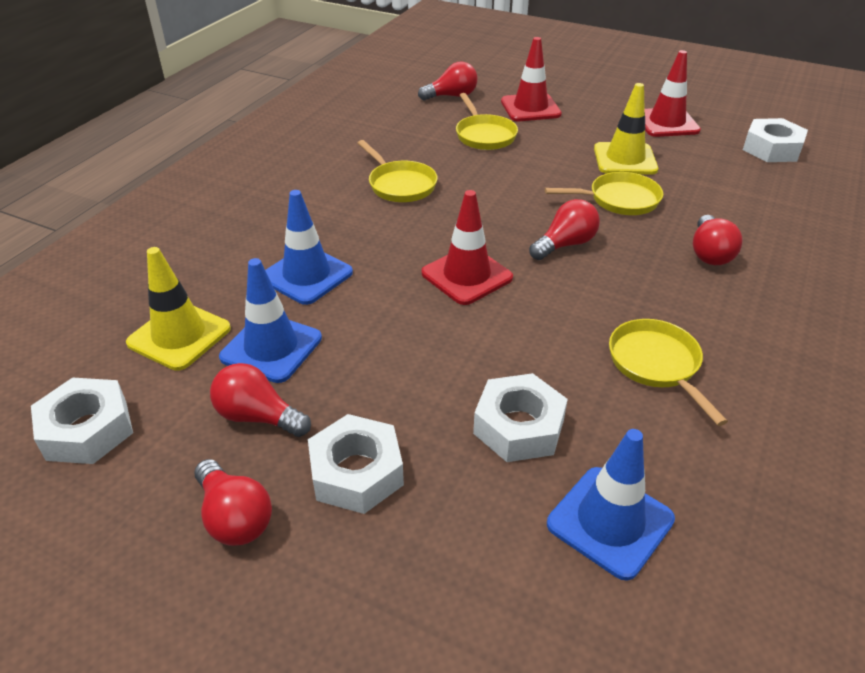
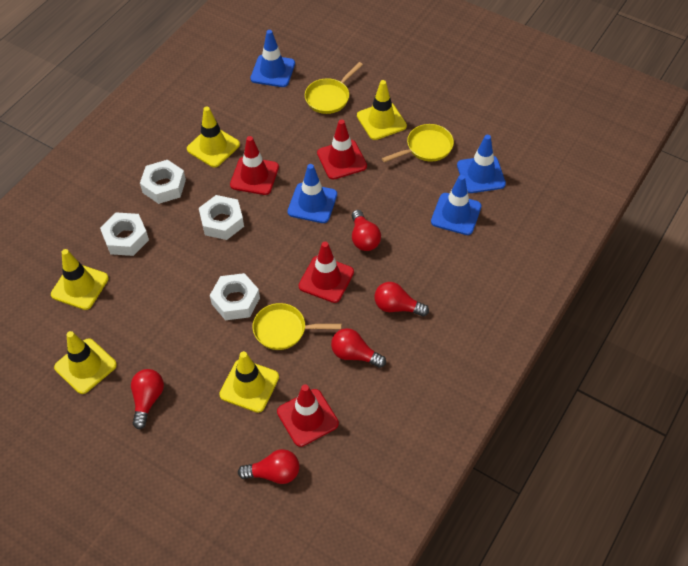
blue traffic cone: [219,258,322,383] [265,190,353,305] [547,429,675,581] = 3 -> [250,30,295,87] [287,164,337,223] [431,175,481,235] [457,135,506,193] = 4
red traffic cone: [422,190,513,305] [501,37,562,121] [645,50,701,137] = 3 -> [230,136,279,195] [277,384,339,447] [299,242,354,303] [317,119,367,180] = 4
yellow pan: [357,140,438,202] [456,93,518,150] [545,172,663,215] [609,319,728,426] = 4 -> [253,303,342,350] [305,62,363,114] [382,124,454,162] = 3
yellow traffic cone: [126,247,231,371] [594,83,658,175] = 2 -> [51,249,109,310] [54,331,117,394] [187,106,240,167] [219,351,279,413] [357,80,407,140] = 5

